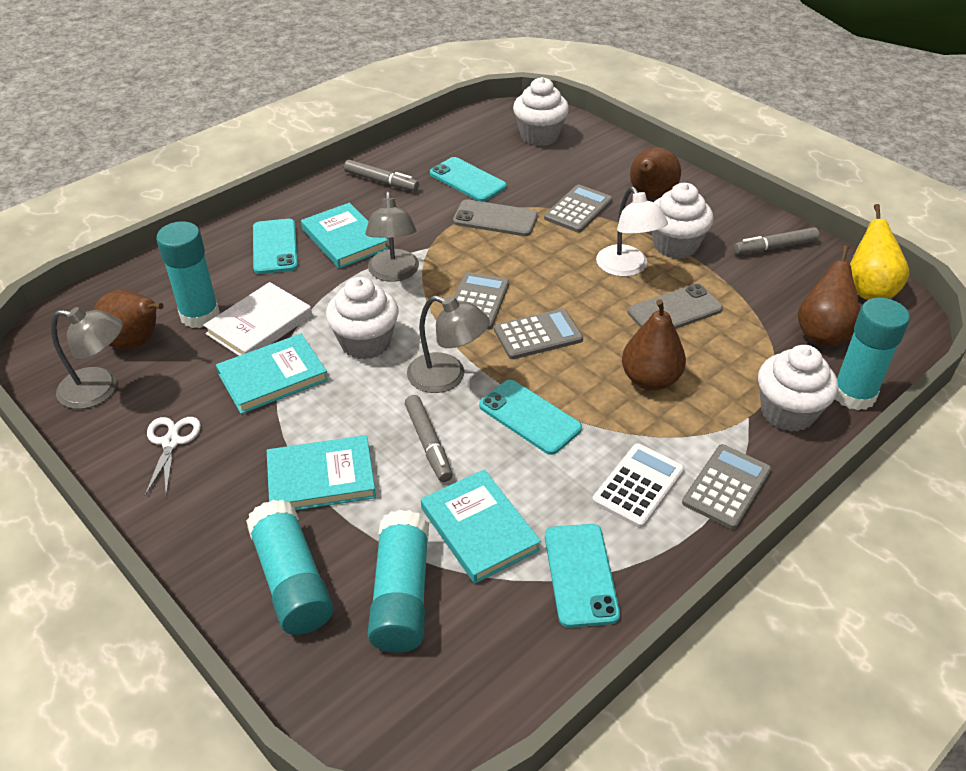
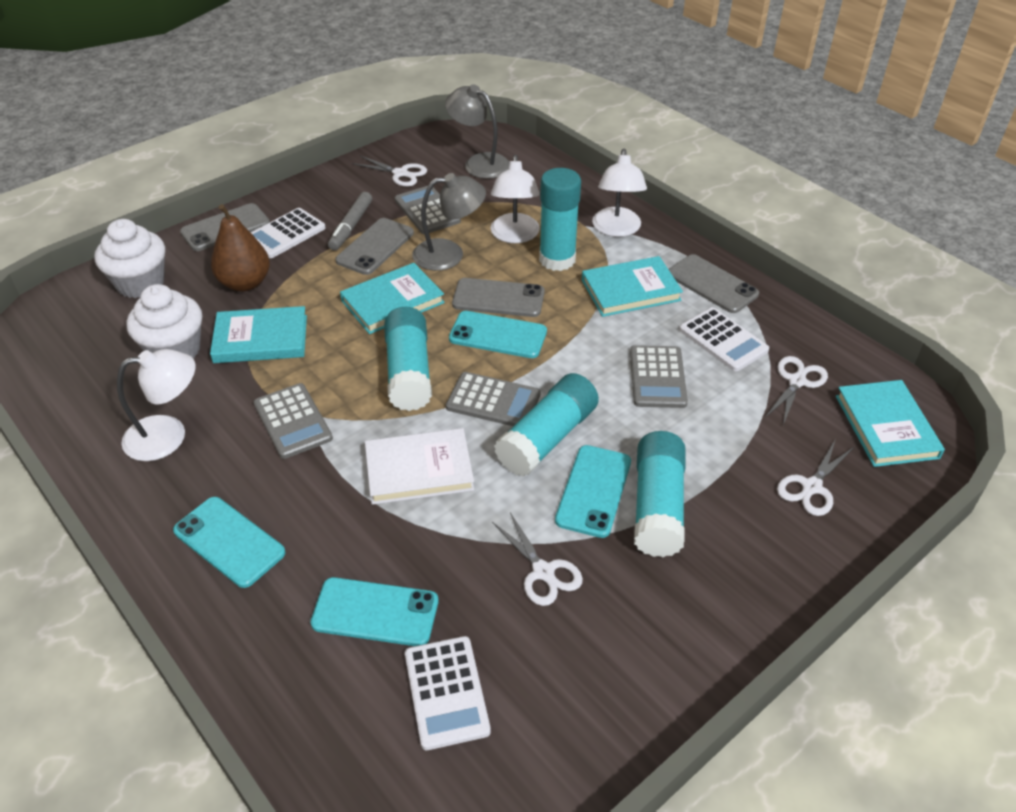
brown pear: [94,290,164,350] [622,299,686,391] [630,147,681,199] [798,245,860,346] = 4 -> [211,204,270,291] = 1
grey lamp: [51,307,123,409] [365,191,419,282] [407,295,490,393] = 3 -> [412,173,486,271] [445,84,509,179] = 2
grey marker: [344,160,419,191] [405,395,453,482] [734,227,819,255] = 3 -> [328,192,372,251] = 1
grey phone: [453,199,538,236] [628,284,723,329] = 2 -> [180,203,270,251] [335,218,414,275] [452,278,545,317] [668,254,759,313] = 4
white calculator: [592,443,684,528] = 1 -> [251,208,326,258] [405,636,491,750] [679,307,769,372] = 3
white cupcake: [326,277,399,359] [513,77,569,146] [651,183,714,259] [758,345,838,432] = 4 -> [94,219,165,298] [127,284,202,359] = 2
white lamp: [596,187,668,277] = 1 -> [117,349,196,461] [490,155,540,243] [592,149,647,237] = 3
white scissors: [145,417,201,496] = 1 -> [352,156,427,187] [492,512,583,606] [765,356,828,425] [777,439,854,516] = 4
yellow pear: [850,204,909,300] = 1 -> none = 0

